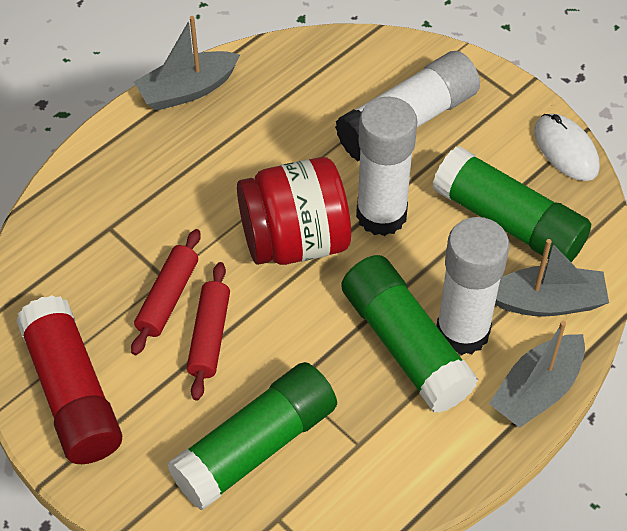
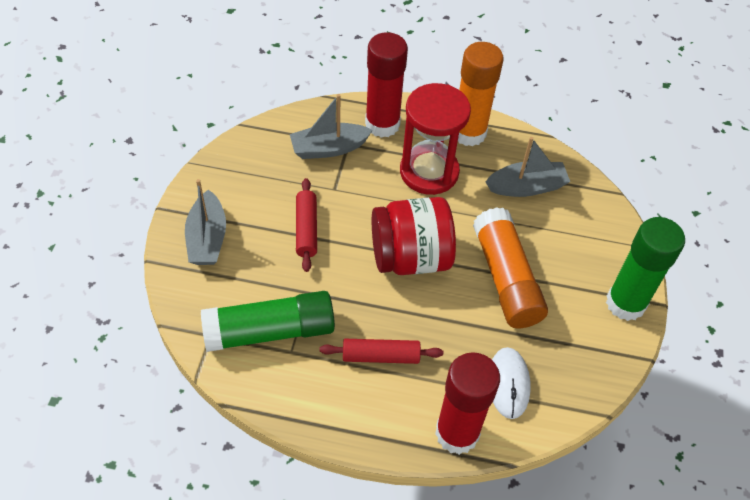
green glue stick: [167,362,337,510] [341,255,478,413] [432,146,591,262] = 3 -> [201,291,335,352] [606,217,685,321] = 2
orange glue stick: none = 0 -> [458,42,504,147] [473,207,548,329] = 2
red glue stick: [16,295,122,464] = 1 -> [365,32,408,138] [435,352,500,455] = 2
red hourglass: none = 0 -> [400,83,471,195] = 1
white glue stick: [335,51,480,162] [356,97,417,236] [436,217,509,355] = 3 -> none = 0

